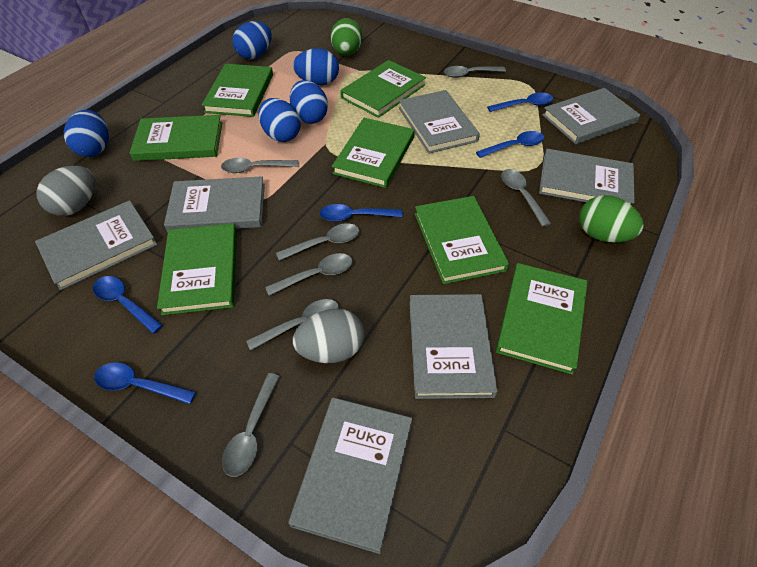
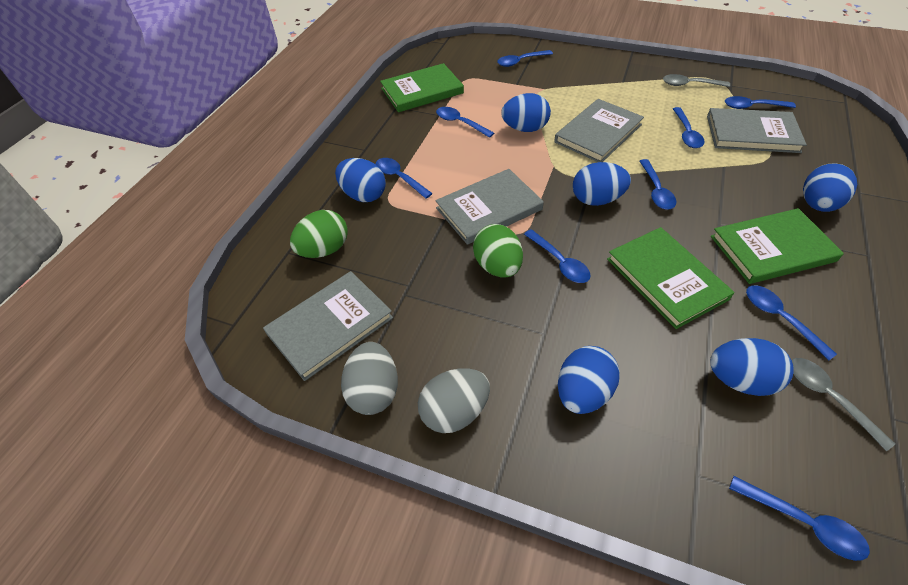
blue egg: [64,110,109,157] [232,21,272,59] [258,98,301,142] [289,80,328,124] [293,48,339,86] = 5 -> [335,158,386,202] [501,93,551,132] [558,346,620,414] [573,162,631,206] [710,338,794,396] [803,163,857,212] = 6
blue spoon: [93,276,163,334] [94,362,196,404] [320,204,403,222] [476,131,544,158] [487,93,553,112] = 5 -> [375,158,433,199] [436,107,494,138] [497,50,553,67] [524,229,591,283] [639,159,676,210] [673,107,705,148] [725,96,796,109] [729,476,870,561] [746,285,837,360] = 9
green book: [130,115,222,161] [157,223,237,315] [202,64,273,117] [332,118,414,188] [340,60,426,118] [415,196,509,284] [496,263,588,375] = 7 -> [380,63,464,112] [607,227,735,329] [711,208,844,284] = 3
grey book: [35,200,158,290] [164,176,265,232] [288,398,412,554] [399,90,480,154] [409,294,498,399] [539,149,635,205] [542,88,640,144] = 7 -> [263,271,393,381] [435,169,544,245] [554,99,644,162] [707,108,807,153] = 4
grey spoon: [221,158,299,173] [222,373,280,477] [246,299,339,351] [265,253,353,296] [276,223,360,261] [444,66,506,78] [501,169,551,227] = 7 -> [663,74,730,87] [792,358,895,451] = 2

